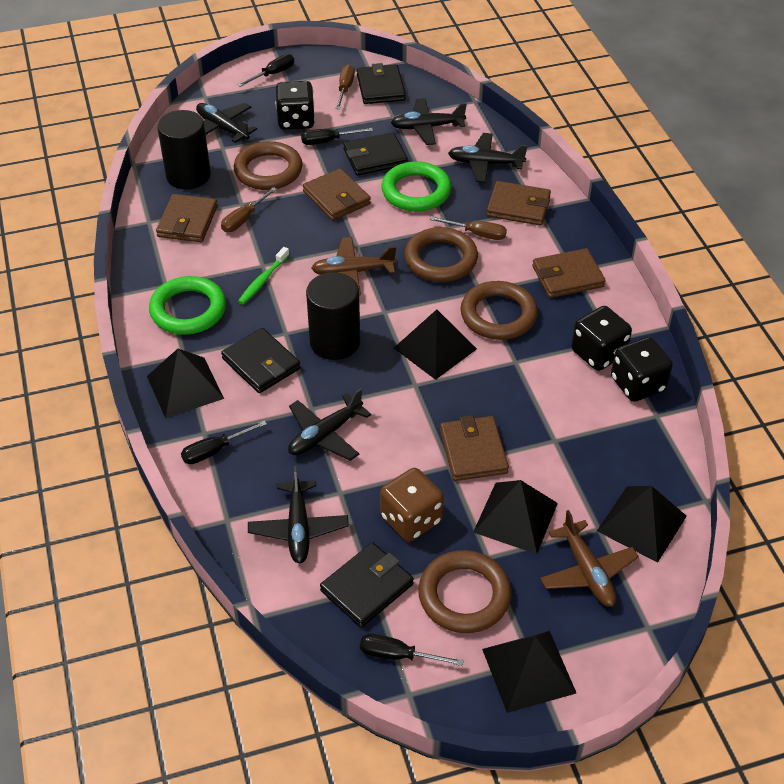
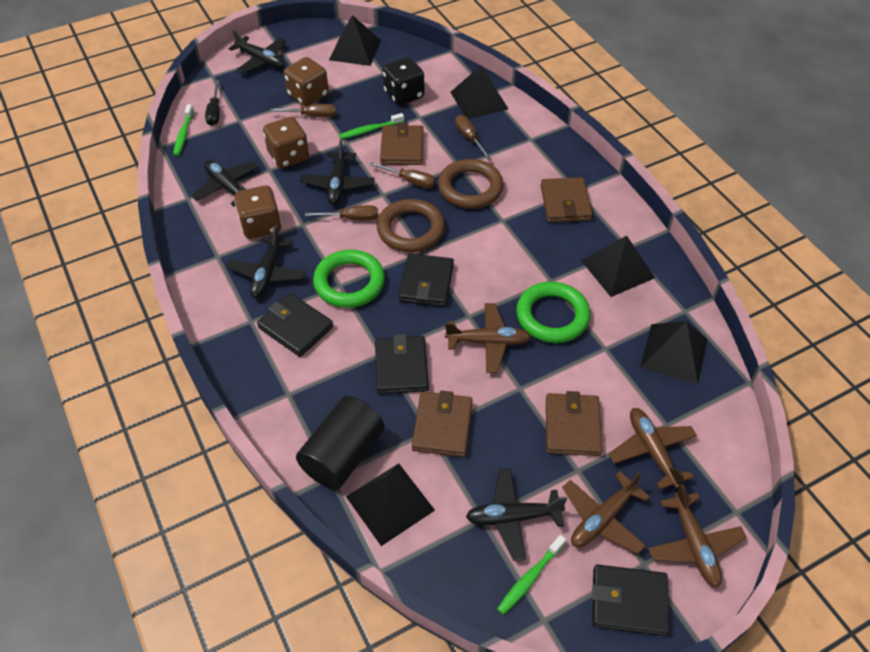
black cylinder: [157,110,211,189] [306,272,360,360] = 2 -> [296,396,385,490] = 1
black dice: [275,81,315,130] [571,306,632,371] [611,337,673,402] = 3 -> [383,57,424,106] = 1
black screwdriver: [181,420,267,464] [237,54,294,87] [301,128,373,145] [360,634,464,666] = 4 -> [205,81,220,126] = 1
brown dice: [380,468,444,542] = 1 -> [234,185,281,239] [263,117,309,168] [284,57,329,107] = 3
brown plane: [311,237,396,295] [540,510,639,607] = 2 -> [445,303,531,373] [562,471,650,554] [609,408,697,490] [648,484,747,588] = 4
brown ring: [234,141,303,190] [404,227,478,282] [418,550,512,633] [460,281,538,340] = 4 -> [377,199,445,252] [438,159,503,209] = 2
brown screwdriver: [221,187,277,232] [336,65,355,109] [430,216,507,240] = 3 -> [270,104,336,117] [305,205,378,221] [370,162,435,188] [455,115,492,160] = 4
brown wallet: [156,194,218,242] [303,168,371,221] [440,415,509,481] [487,181,551,226] [532,248,606,298] = 5 -> [380,123,424,165] [412,390,473,457] [540,177,593,222] [546,391,602,456] = 4
green toothbrush: [238,247,289,305] = 1 -> [173,104,194,156] [339,113,404,139] [497,535,566,615] = 3

